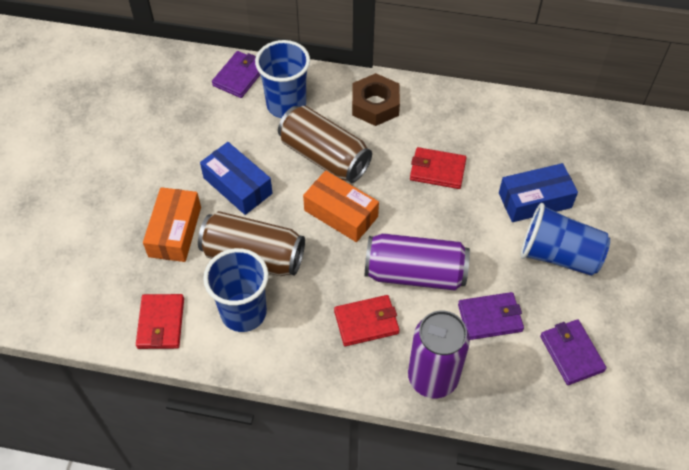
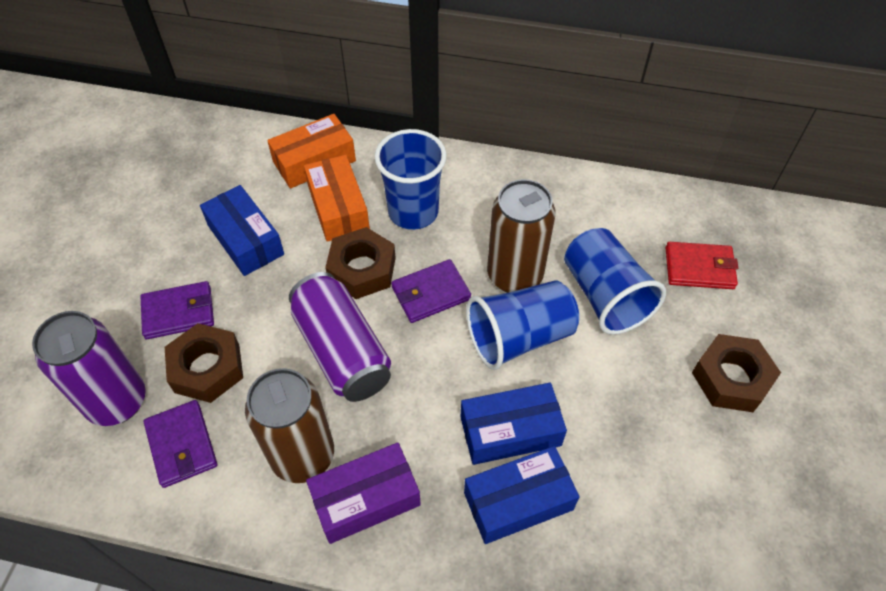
blue box: [200,142,272,215] [499,163,578,222] = 2 -> [200,185,284,276] [461,383,567,465] [464,446,580,544] = 3
brown nut: [352,73,400,126] = 1 -> [165,323,243,403] [325,227,396,299] [692,334,781,412] = 3
purple box: none = 0 -> [306,443,421,544] = 1
red wallet: [136,294,184,349] [334,295,400,346] [410,147,467,189] = 3 -> [665,242,738,289] = 1

